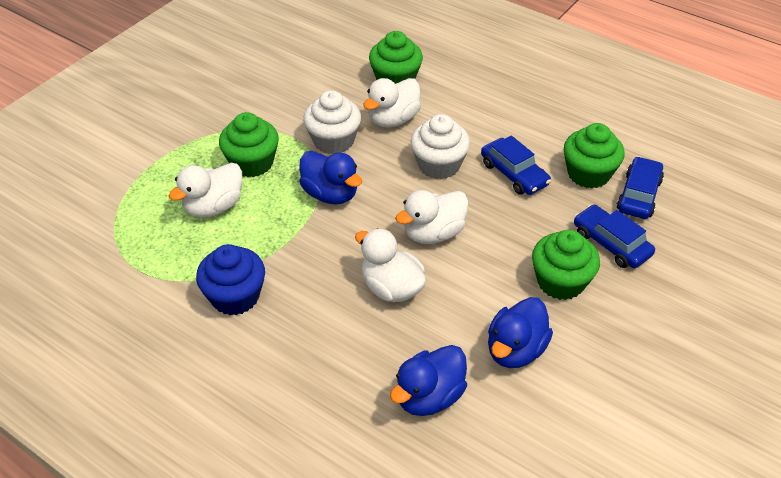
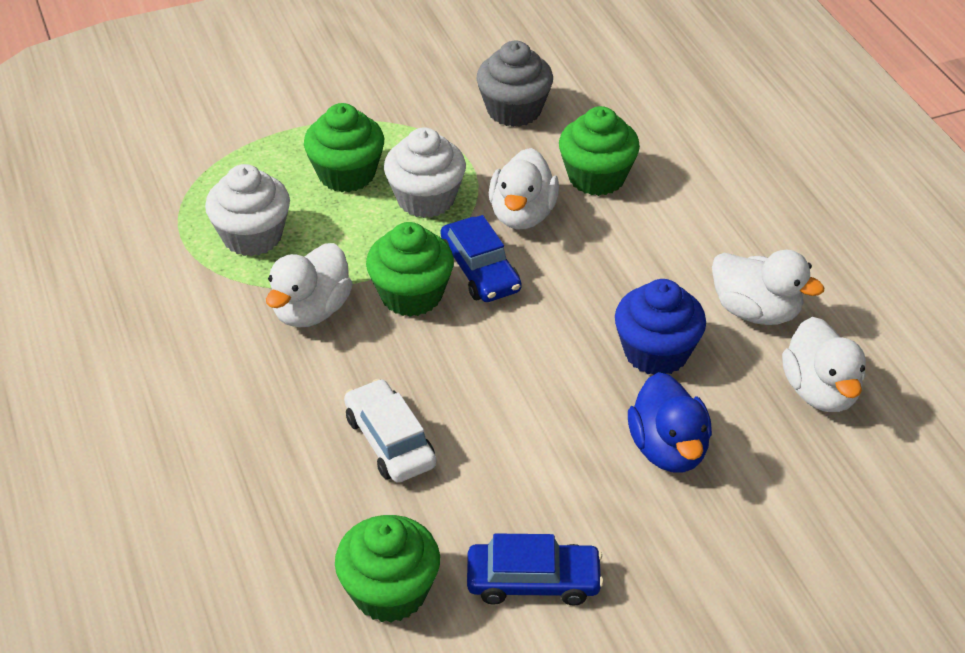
blue car: [481,135,551,195] [574,205,655,268] [617,156,664,219] = 3 -> [441,215,522,302] [467,533,604,606] = 2
blue duck: [299,151,362,204] [390,345,467,416] [488,297,553,368] = 3 -> [628,372,712,473] = 1
grey cupcake: none = 0 -> [476,41,553,127] = 1
white car: none = 0 -> [344,379,436,483] = 1

